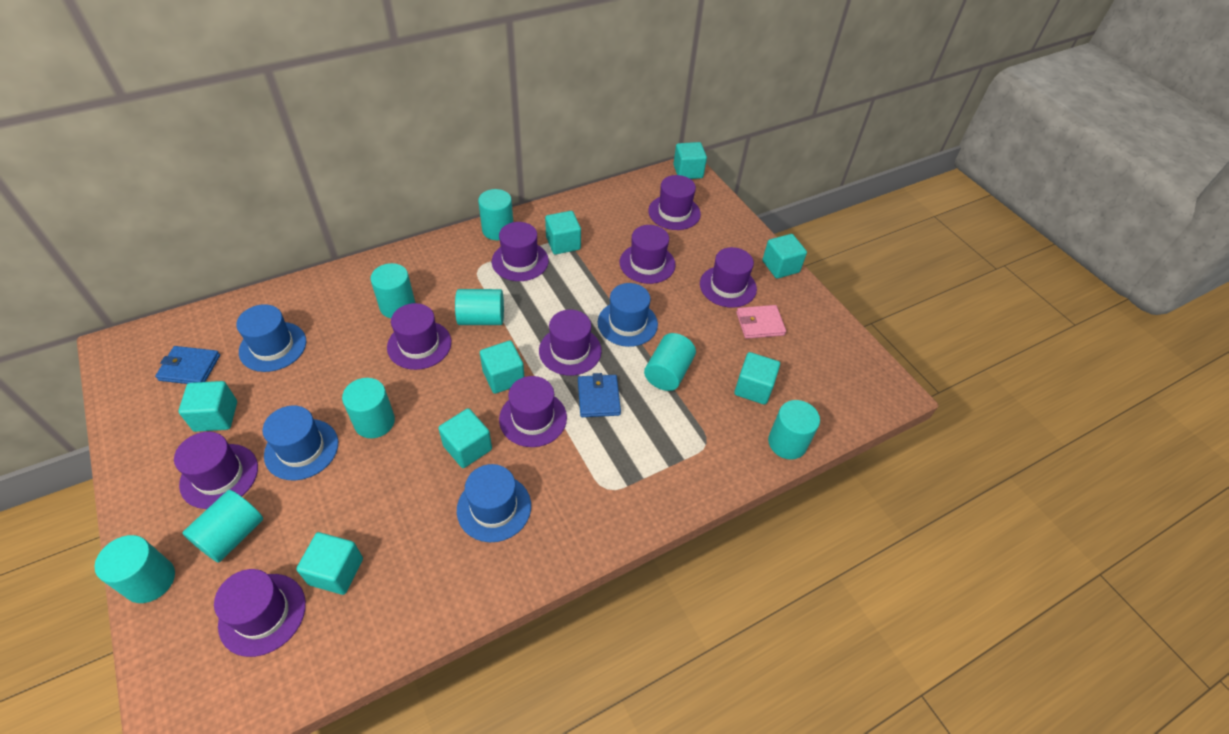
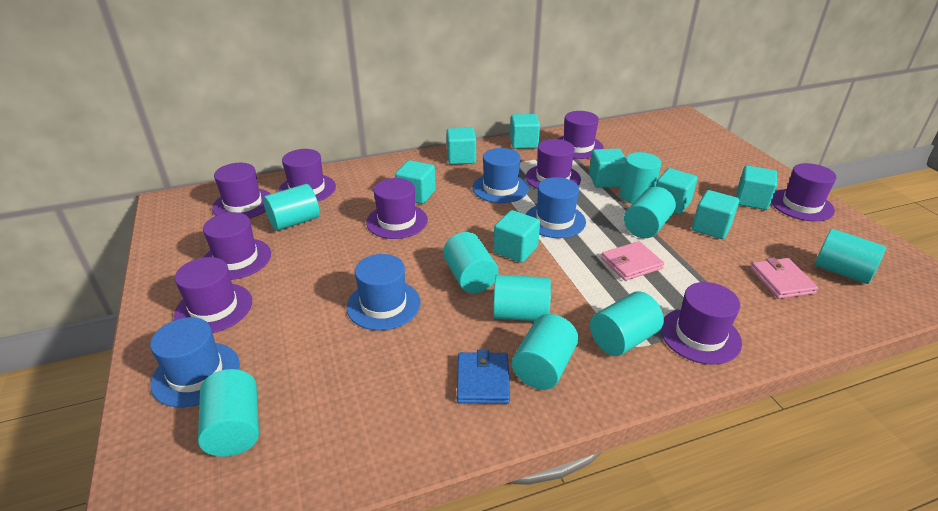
blue wallet: [155,346,220,384] [578,373,621,417] = 2 -> [457,350,510,404] = 1
pink wallet: [736,305,786,339] = 1 -> [601,241,664,281] [751,257,819,299] = 2
turquoise cylinder: [94,535,175,603] [182,490,263,563] [342,378,395,438] [370,263,415,318] [455,289,504,325] [478,189,513,240] [644,333,696,391] [768,400,820,460] = 8 -> [198,369,259,457] [263,184,320,231] [443,232,498,293] [493,275,551,321] [512,314,578,390] [590,291,664,356] [620,152,661,204] [624,187,676,238] [814,229,886,284] = 9

